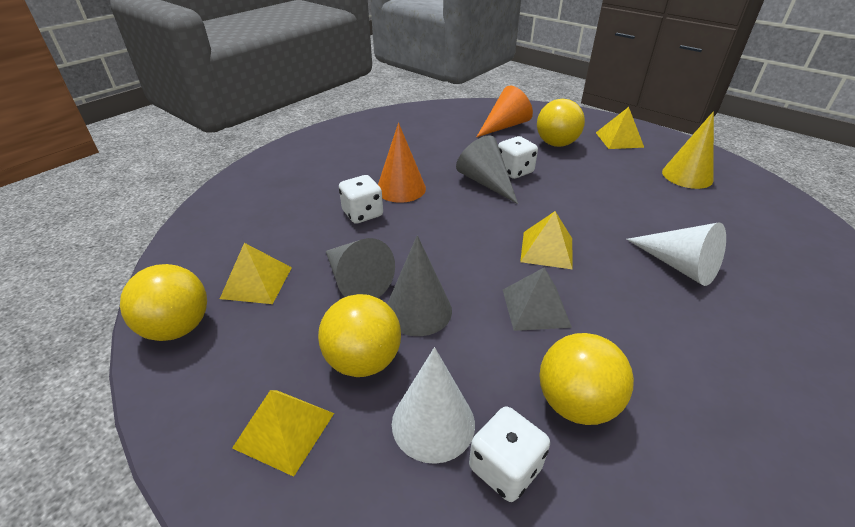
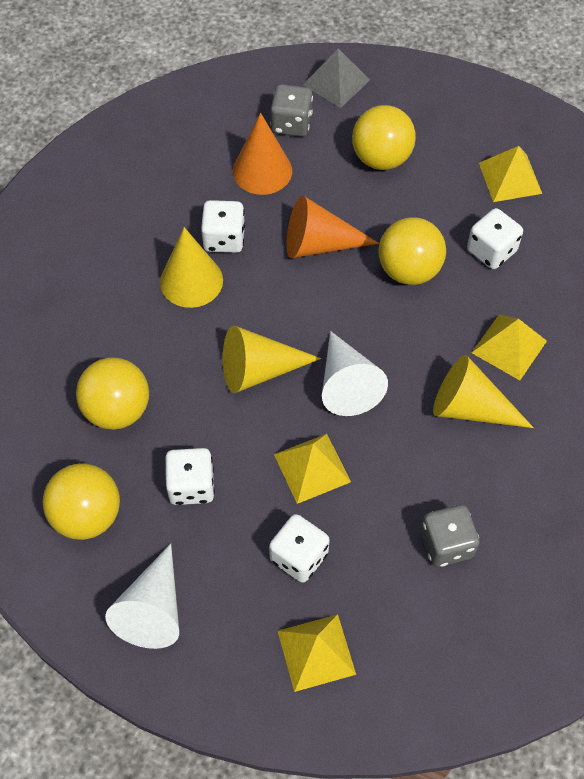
grey cone: [326,238,395,298] [387,235,452,336] [456,135,518,204] = 3 -> none = 0
grey dice: none = 0 -> [270,84,313,137] [421,505,479,567] = 2
white dice: [339,175,383,224] [469,406,550,502] [498,136,538,179] = 3 -> [165,448,215,505] [201,200,245,253] [269,514,330,583] [467,208,523,269] = 4
yellow cone: [662,111,714,189] = 1 -> [160,227,223,308] [223,325,321,393] [433,355,534,428] = 3

